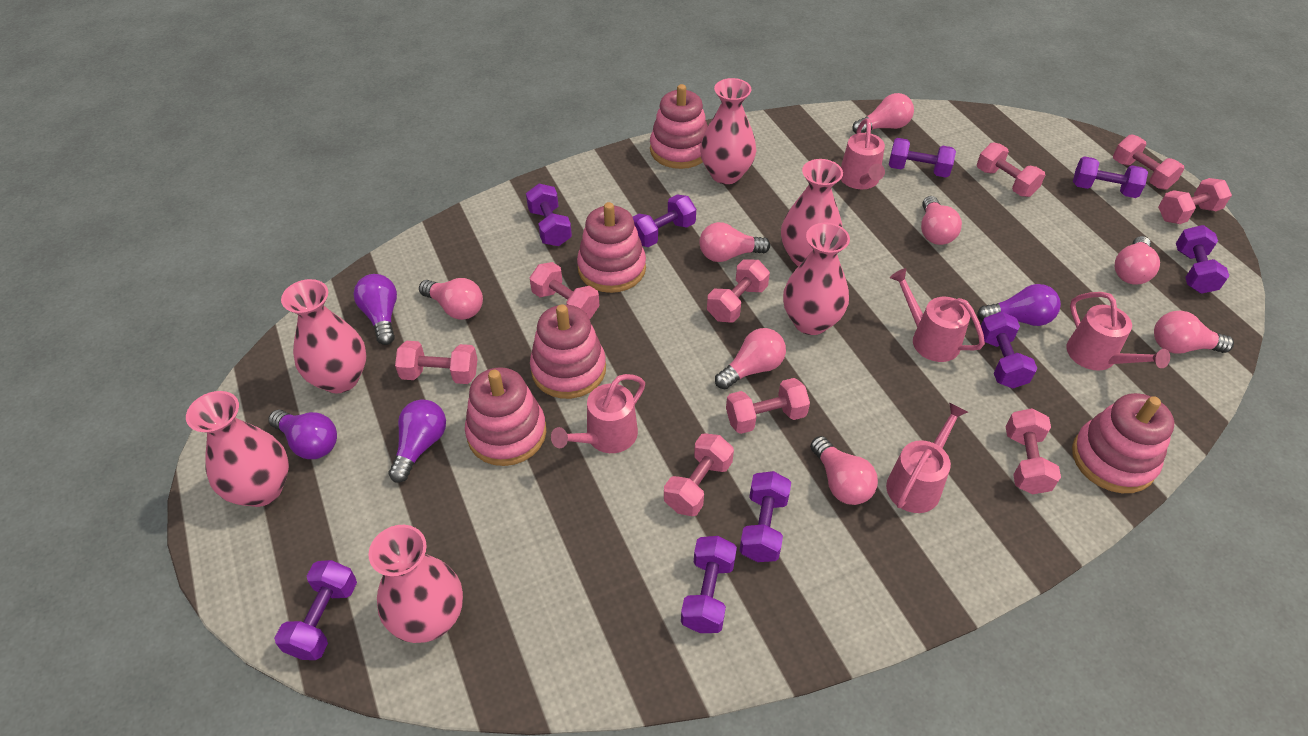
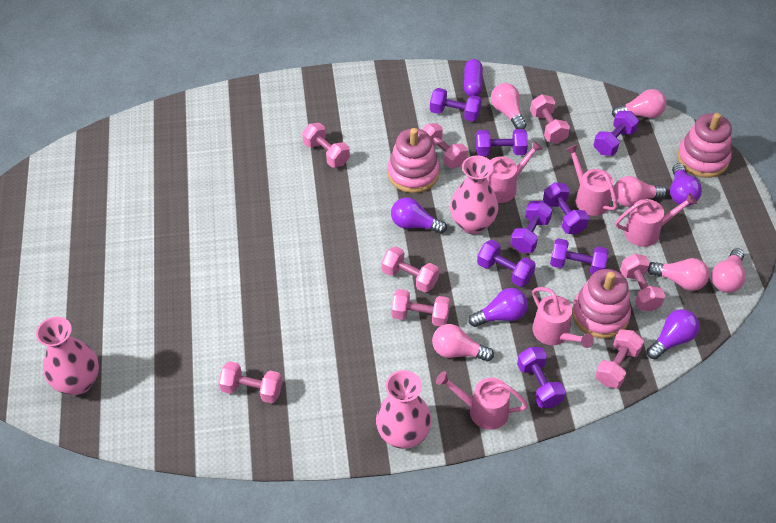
pink dumbbell: [395,341,477,384] [529,262,600,319] [664,433,734,516] [707,260,770,322] [726,378,810,434] [977,142,1045,197] [1006,408,1061,494] [1113,134,1185,190] [1158,178,1232,224] = 9 -> [218,361,282,403] [302,123,350,168] [381,246,439,293] [391,289,450,326] [422,123,468,168] [530,94,570,143] [595,329,644,388] [620,254,665,311] = 8
pink light bulb: [419,278,483,320] [699,222,770,262] [715,328,786,390] [810,436,878,505] [852,93,914,133] [921,196,962,245] [1115,236,1160,285] [1154,311,1234,354] = 8 -> [432,324,494,361] [491,83,526,129] [612,89,667,118] [614,176,667,207] [647,258,709,291] [711,248,746,293] = 6
pink stacking toy: [465,367,546,466] [530,304,606,399] [577,202,646,293] [650,84,708,169] [1072,393,1174,493] = 5 -> [388,128,440,193] [572,269,631,339] [677,113,732,178] = 3
pink vase: [186,391,289,507] [281,279,366,393] [368,525,463,643] [700,78,756,184] [781,159,843,266] [783,223,850,335] = 6 -> [36,317,99,395] [376,370,432,449] [450,155,499,234] = 3
purple capsule: none = 0 -> [464,59,483,96] = 1
purple dumbbell: [274,560,357,660] [526,184,572,246] [633,195,696,247] [681,536,737,633] [739,471,791,562] [889,138,956,178] [981,312,1037,388] [1073,156,1148,198] [1176,225,1229,294] = 9 -> [430,88,482,121] [476,129,528,156] [477,240,536,287] [510,201,552,253] [517,347,566,408] [543,182,589,234] [550,238,609,274] [594,111,639,156] = 8

